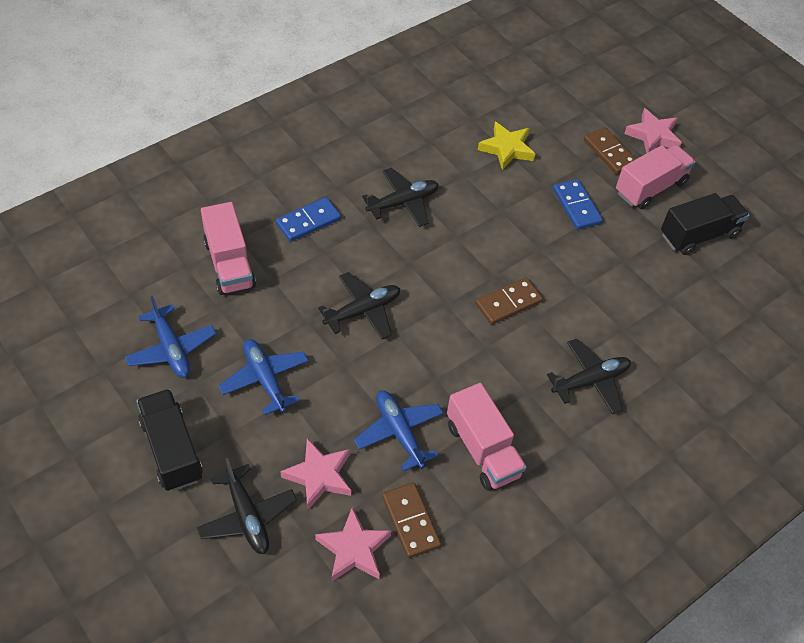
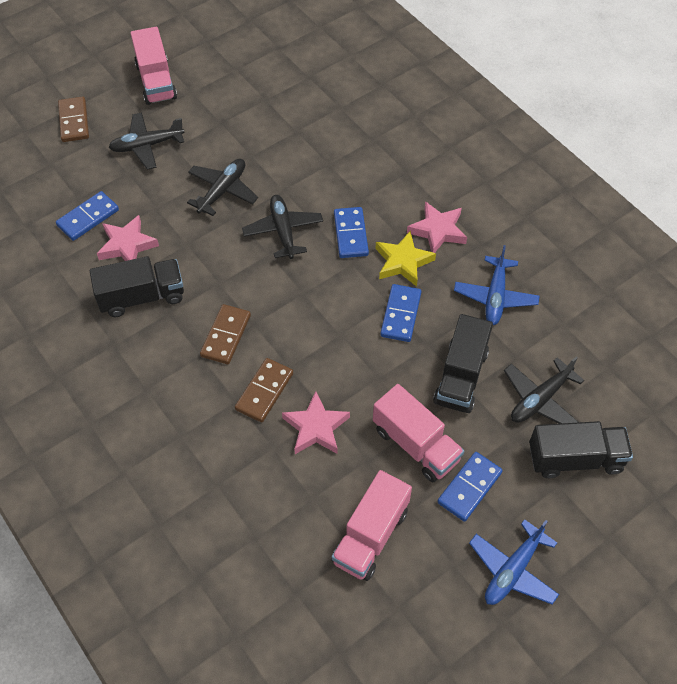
black truck: [137,389,203,491] [661,193,749,255] = 2 -> [90,256,184,317] [433,314,493,413] [529,421,633,478] = 3
blue domino: [276,197,341,242] [553,179,603,230] = 2 -> [56,191,119,241] [334,207,369,258] [380,284,422,342] [437,452,503,522] = 4
blue plane: [125,296,216,378] [218,339,309,415] [354,390,443,471] = 3 -> [454,245,539,325] [469,519,559,605] = 2

